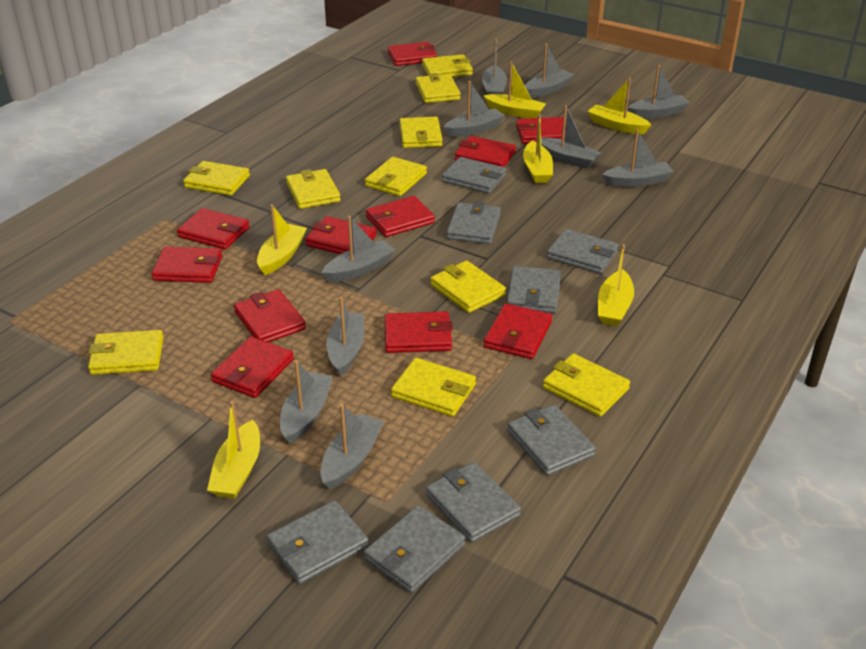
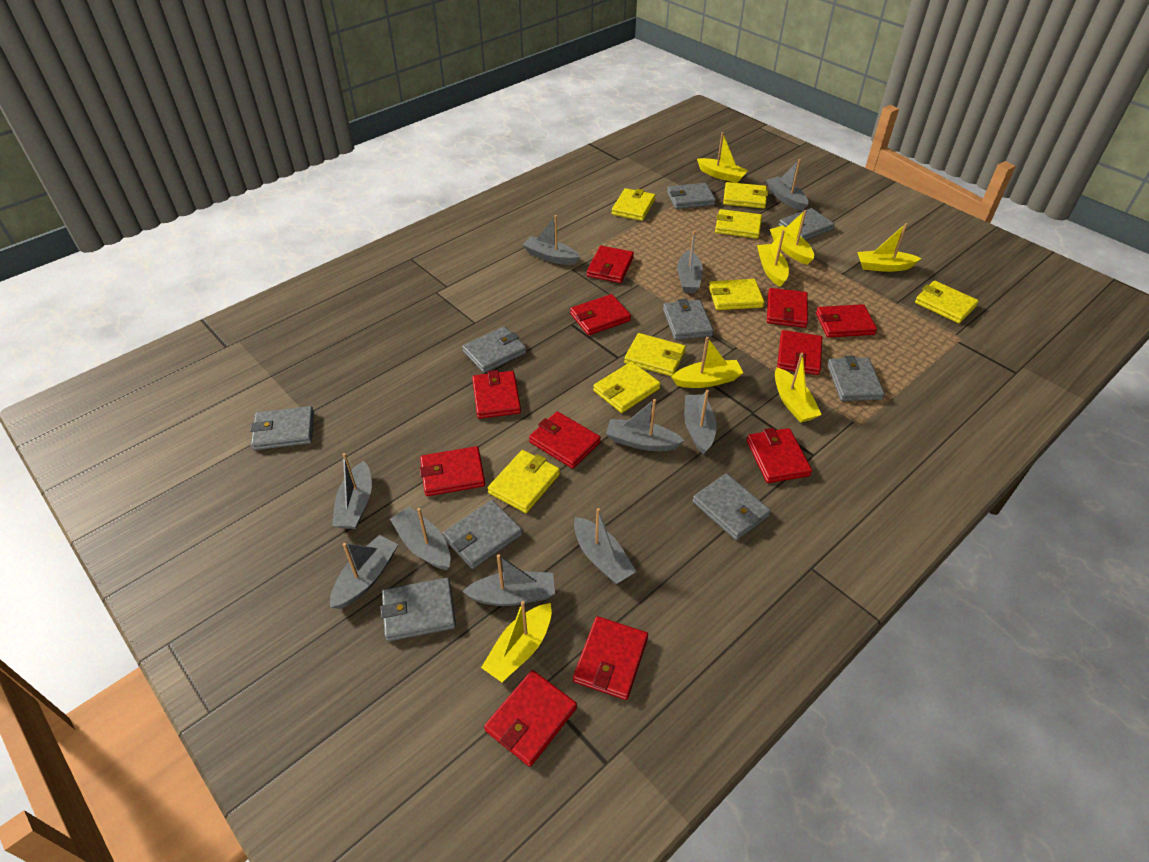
grey wallet: [267,500,369,584] [364,505,466,593] [426,462,521,543] [442,157,507,194] [447,202,501,244] [507,266,561,313] [507,404,596,476] [547,229,619,274] = 8 -> [250,406,314,450] [380,577,456,641] [442,500,523,569] [462,326,527,373] [663,299,714,340] [667,183,716,209] [692,473,771,540] [779,208,834,240] [827,356,885,401] = 9
yellow boat: [207,401,260,499] [257,204,307,275] [483,62,546,118] [523,114,553,183] [588,78,651,134] [598,244,634,327] = 6 -> [481,601,552,682] [671,337,743,388] [697,132,749,183] [757,230,789,287] [770,210,814,265] [775,353,822,423] [857,223,921,272] = 7
yellow wallet: [88,330,164,375] [183,161,250,196] [286,169,341,209] [365,157,427,196] [391,358,476,417] [400,117,442,148] [416,73,460,103] [422,54,473,77] [430,261,506,313] [543,353,630,417] = 10 -> [488,450,560,513] [593,362,661,413] [612,188,656,221] [624,333,686,376] [709,279,764,310] [715,209,762,239] [723,182,768,208] [915,281,979,323] = 8

